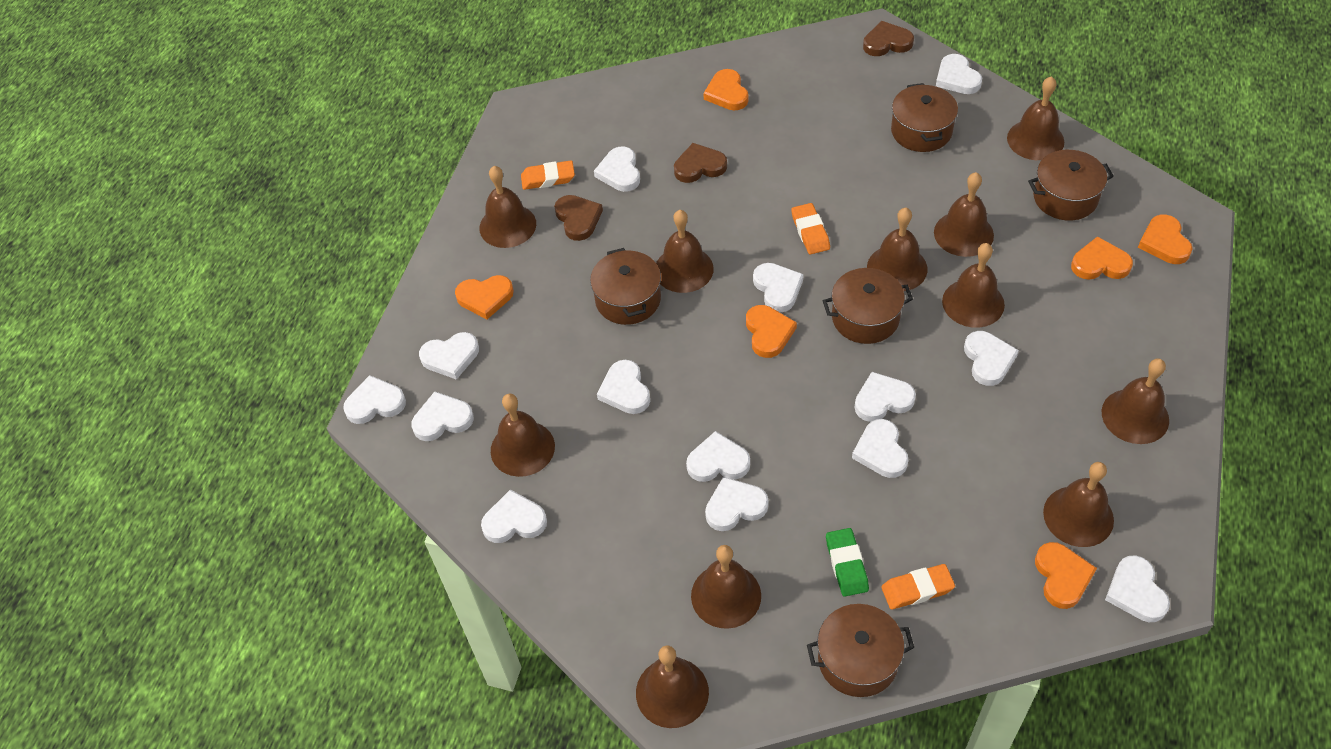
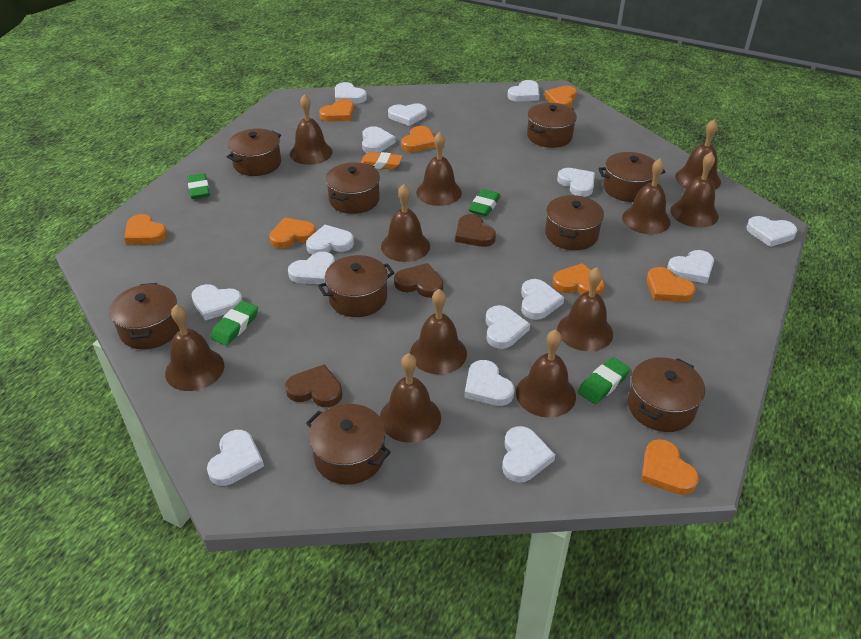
brown pot: [590,248,661,325] [807,604,914,697] [823,268,913,344] [891,83,958,152] [1028,150,1114,220] = 5 -> [109,283,180,349] [227,129,281,176] [306,404,391,485] [318,255,394,317] [325,162,380,214] [527,103,577,148] [545,195,604,250] [598,152,665,202] [628,357,705,432] = 9
green eraser: [826,528,869,597] = 1 -> [187,173,210,199] [211,301,258,346] [468,189,501,216] [578,357,630,404] = 4
orange eraser: [521,160,575,190] [791,203,830,254] [881,564,955,609] = 3 -> [360,152,403,170] = 1
orange heart: [455,275,514,319] [703,69,749,110] [746,305,797,358] [1035,542,1097,609] [1071,236,1133,280] [1138,214,1193,264] = 6 -> [124,214,168,244] [269,218,316,249] [319,99,354,122] [401,126,435,152] [544,86,577,108] [553,263,604,295] [641,439,699,495] [647,267,696,302] = 8
white heart: [343,375,406,424] [412,392,474,441] [419,332,479,380] [481,490,547,543] [594,147,640,192] [597,360,650,414] [686,431,750,482] [705,477,769,531] [753,263,804,313] [852,419,909,478] [854,372,916,422] [936,54,982,94] [964,331,1019,386] [1105,555,1170,622] = 14 -> [191,284,242,320] [207,430,264,486] [288,252,335,284] [306,225,354,255] [335,82,367,104] [362,126,396,153] [388,103,427,126] [464,360,515,406] [486,305,530,349] [502,426,555,482] [507,80,539,101] [521,279,564,320] [557,168,595,197] [667,250,714,284] [746,216,797,247] = 15

